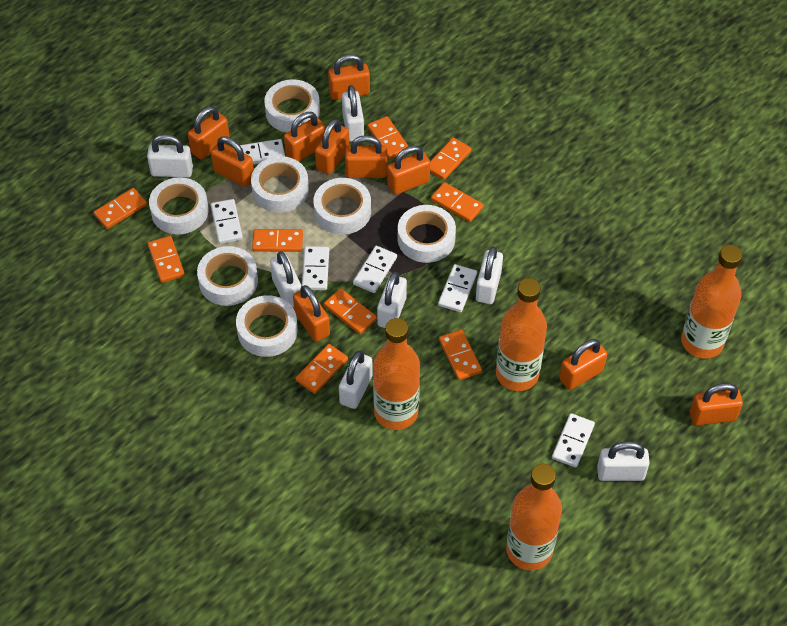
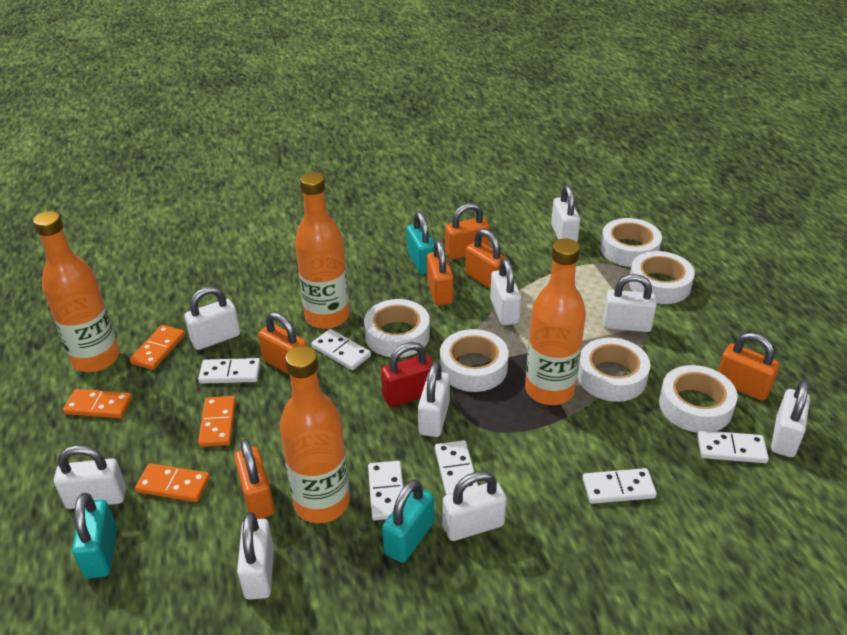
orange domino: [93,188,147,229] [148,236,185,283] [252,229,303,252] [295,344,348,394] [324,288,377,334] [367,116,409,159] [430,138,472,180] [431,182,484,222] [439,330,482,380] = 9 -> [63,389,132,418] [130,325,185,370] [135,463,210,502] [198,396,236,447] = 4
orange padlock: [188,106,230,160] [211,136,254,187] [284,112,325,162] [293,285,330,342] [315,119,349,175] [328,54,370,100] [345,135,387,178] [387,146,430,195] [559,339,607,390] [690,383,743,426] = 10 -> [234,439,274,519] [258,312,307,375] [427,240,454,305] [445,203,490,260] [465,229,508,290] [718,332,780,401] = 6
red padlock: none = 0 -> [381,342,433,407] = 1
turquoise padlock: none = 0 -> [72,493,117,579] [382,479,434,563] [407,211,435,274] = 3
white padlock: [147,134,193,177] [270,251,301,307] [339,351,373,409] [342,85,364,141] [377,272,407,328] [476,247,503,304] [597,441,650,481] = 7 -> [54,445,126,509] [185,286,240,350] [237,512,274,600] [418,361,450,437] [443,471,507,541] [490,258,521,326] [551,185,580,242] [603,274,657,332] [771,380,810,457] = 9
white tape: [149,177,208,234] [197,246,258,306] [236,295,298,357] [251,156,309,213] [264,79,320,132] [314,178,371,235] [398,205,456,263] = 7 -> [364,299,430,357] [440,329,509,392] [577,338,650,402] [600,218,662,267] [629,251,695,304] [659,365,738,433] = 6

